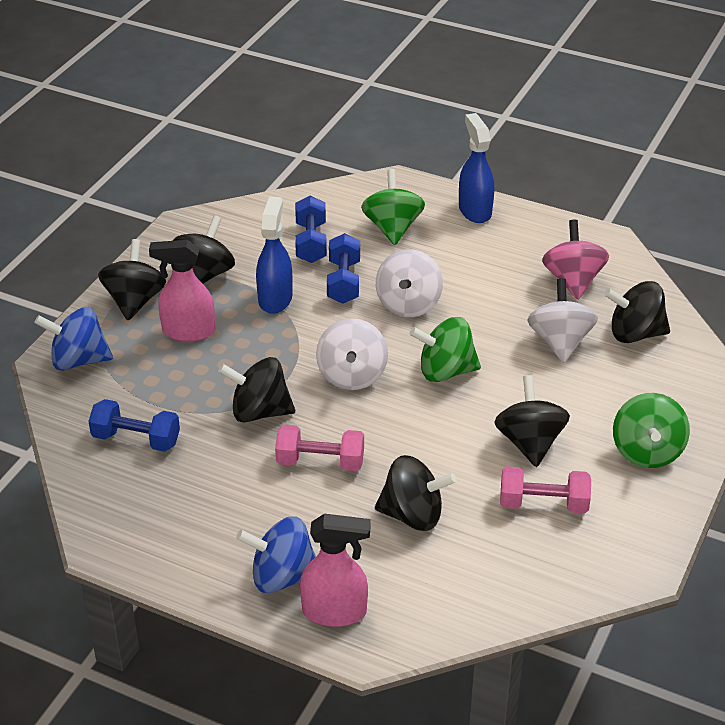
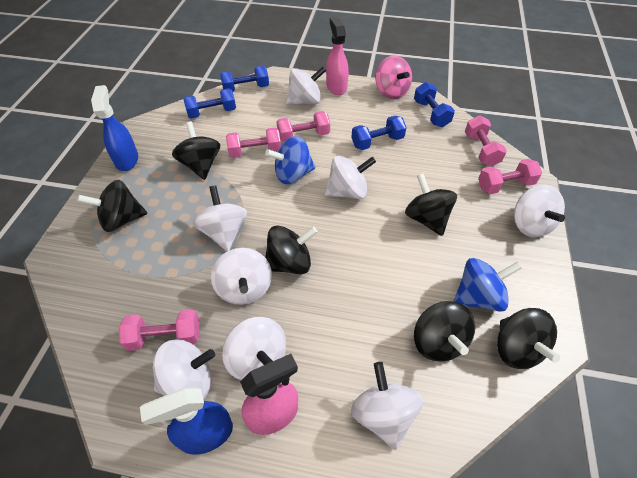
blue dumbbell: [89,399,180,452] [295,196,327,263] [327,233,360,304] = 3 -> [183,88,236,119] [220,66,269,92] [351,116,407,150] [414,82,455,127] = 4
green spinning top: [361,169,425,245] [410,317,481,382] [613,393,690,468] = 3 -> none = 0
pink dumbbell: [275,424,364,471] [500,466,591,513] = 2 -> [119,309,200,351] [226,127,281,158] [276,111,330,142] [465,116,507,167] [478,159,542,194] = 5
white spinning top: [316,318,388,390] [376,249,443,317] [528,278,598,363] = 3 -> [153,339,215,400] [193,185,247,251] [211,248,272,305] [222,317,286,380] [286,66,326,105] [324,156,376,199] [351,362,423,450] [514,184,565,237] = 8

